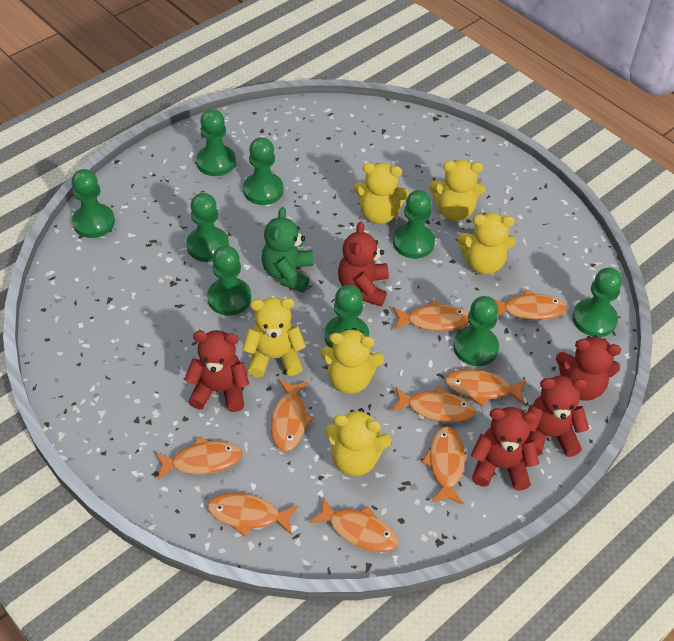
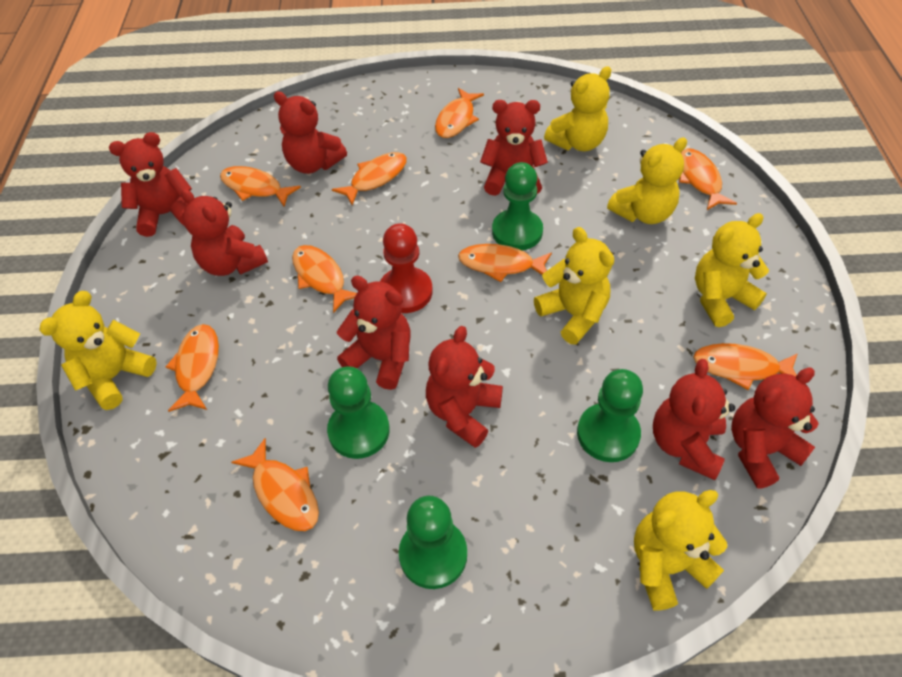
green pawn: [72,169,115,238] [186,193,229,262] [196,109,236,176] [207,246,251,316] [243,137,283,205] [324,285,369,349] [393,190,435,259] [453,296,499,366] [572,268,622,337] = 9 -> [327,366,390,459] [399,496,467,589] [492,162,543,250] [577,369,643,462] = 4
green teddy bear: [261,207,313,293] = 1 -> none = 0
red pawn: none = 0 -> [380,223,433,313] = 1
red teddy bear: [184,330,249,412] [338,221,389,306] [471,407,539,491] [527,376,589,457] [556,335,621,401] = 5 -> [109,132,192,237] [181,189,268,276] [274,91,347,174] [337,276,411,390] [426,326,503,448] [480,100,548,196] [653,359,735,480] [731,367,819,489] = 8

